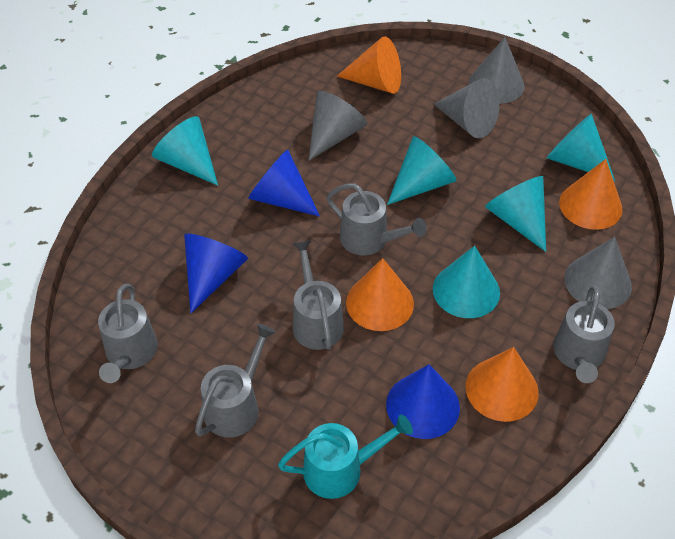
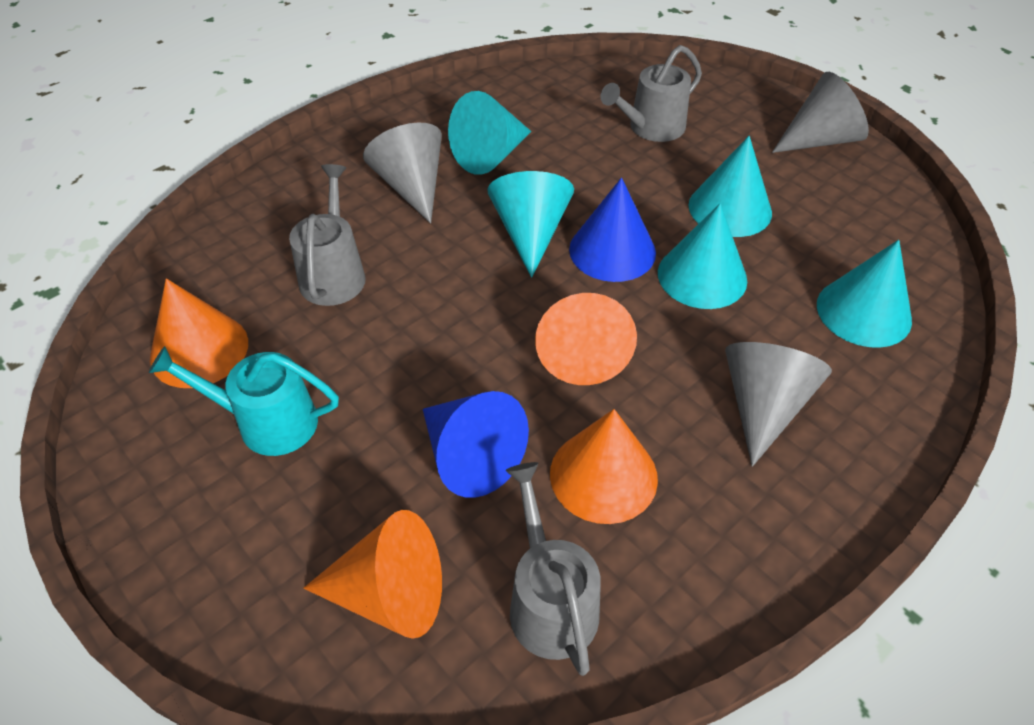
blue cone: [184,233,248,313] [248,149,320,217] [386,364,460,439] = 3 -> [423,391,529,498] [569,178,656,282] = 2
grey cone: [309,91,367,161] [434,78,500,138] [469,37,525,104] [564,237,632,309] = 4 -> [363,123,442,224] [725,342,832,467] [772,72,869,153] = 3
grey watering can: [98,284,158,383] [195,324,276,438] [292,240,344,350] [326,183,427,255] [553,286,615,383] = 5 -> [289,164,366,306] [506,462,601,676] [600,45,702,142] = 3

